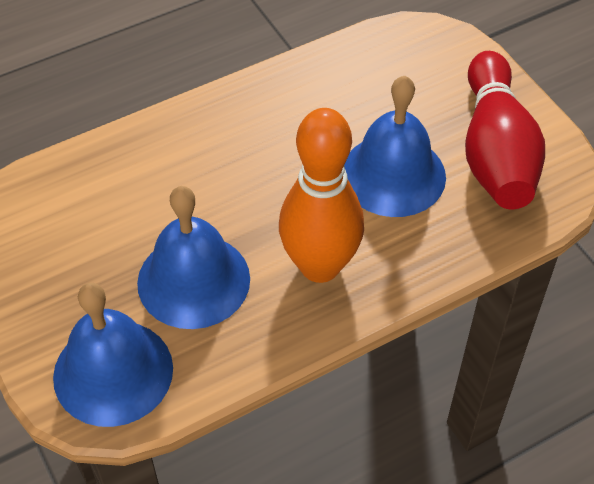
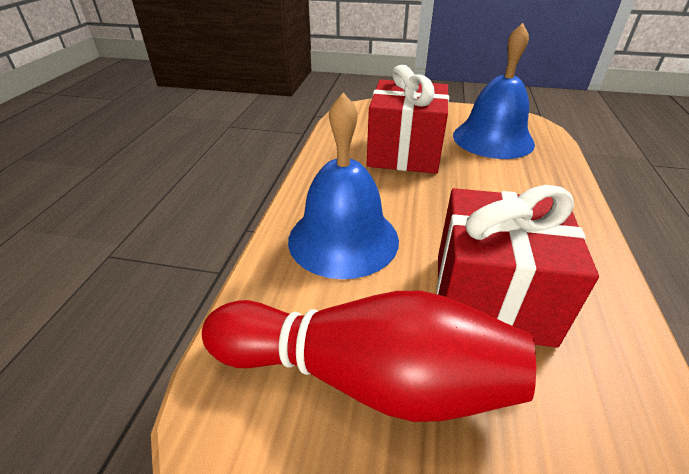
blue bell: [53,283,173,427] [137,186,250,329] [344,76,446,217] = 3 -> [288,93,399,279] [453,23,535,159] = 2
orange bowling pin: [279,108,364,283] = 1 -> none = 0
red gift: none = 0 -> [367,65,449,174] [437,185,599,348] = 2

